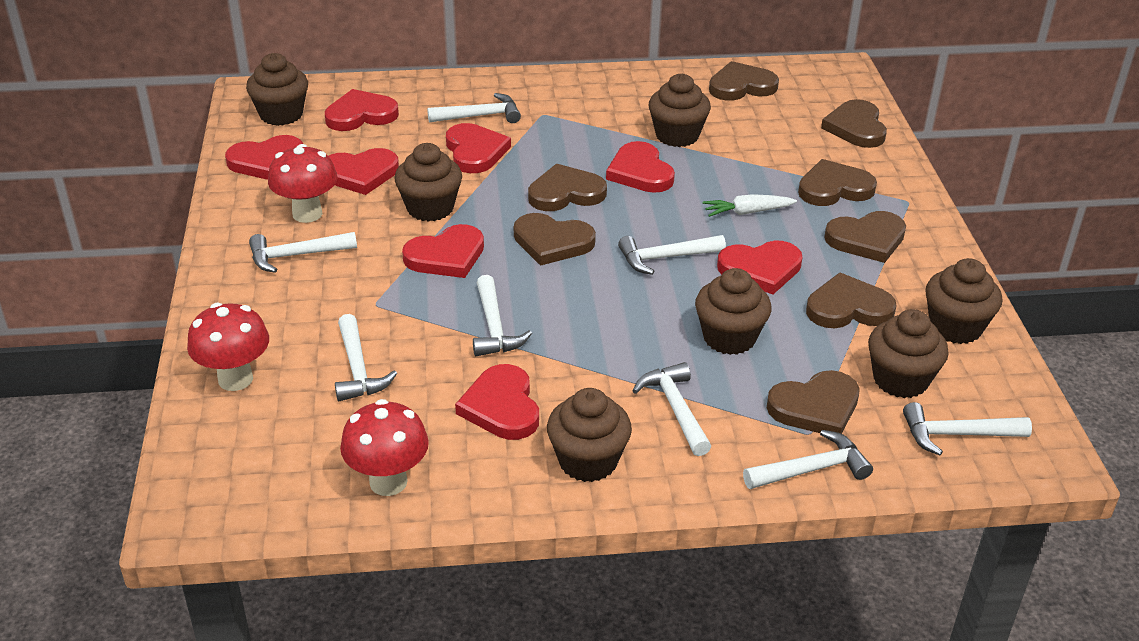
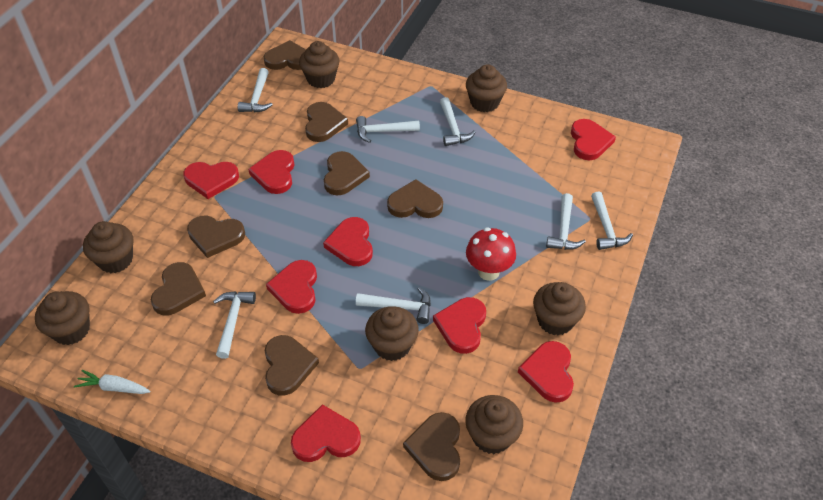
red mushroom: [187,303,269,391] [268,144,338,223] [340,399,429,496] = 3 -> [466,227,516,281] = 1
white hammer: [249,232,357,273] [335,314,397,401] [427,93,521,123] [473,275,532,356] [618,235,726,275] [633,362,711,456] [743,430,873,489] [903,402,1032,455] = 8 -> [213,291,256,359] [238,68,273,112] [356,116,420,143] [356,287,431,324] [440,97,476,146] [546,193,586,250] [591,192,633,250] = 7

